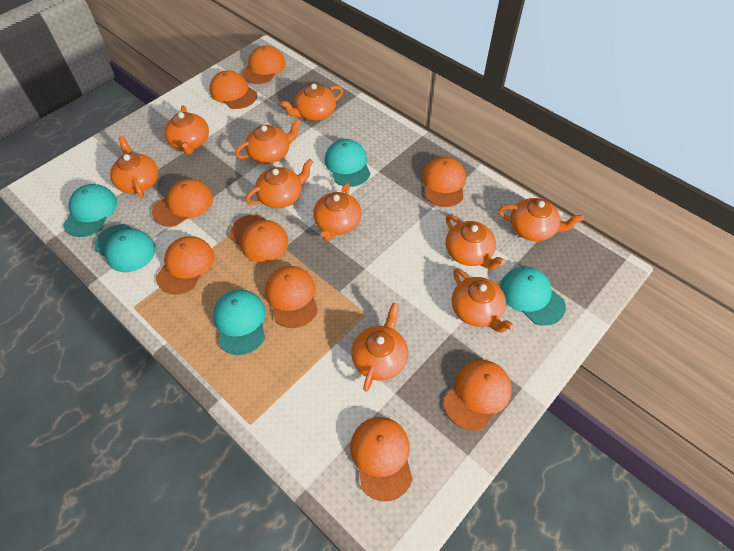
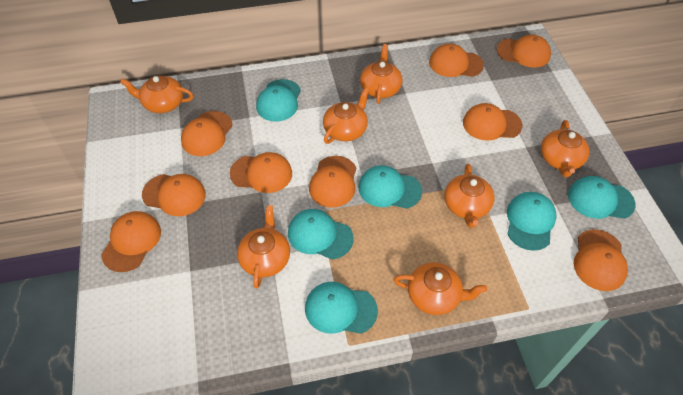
orange teapot: [110,136,158,198] [164,105,209,155] [235,119,301,164] [245,159,313,208] [281,83,343,121] [313,183,362,241] [351,303,408,391] [446,215,505,270] [452,269,514,333] [498,198,584,241] = 10 -> [120,75,194,113] [237,205,290,289] [323,87,369,144] [360,44,402,104] [394,262,487,315] [444,163,495,228] [541,120,589,177] = 7
turquoise cap: [63,184,117,237] [94,224,156,272] [213,289,266,355] [325,139,371,187] [500,267,566,326] = 5 -> [256,79,301,122] [288,209,354,259] [305,282,378,334] [358,165,422,209] [507,192,557,251] [568,176,636,219] = 6

